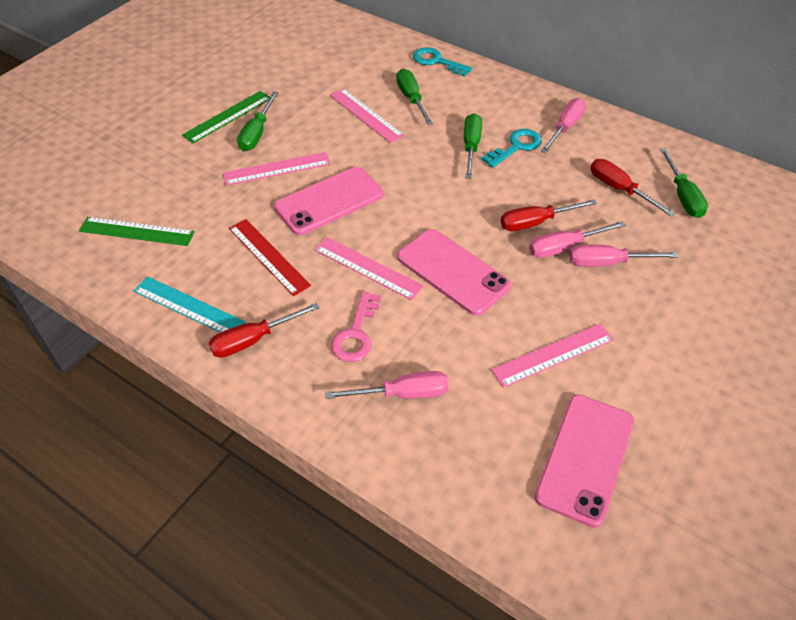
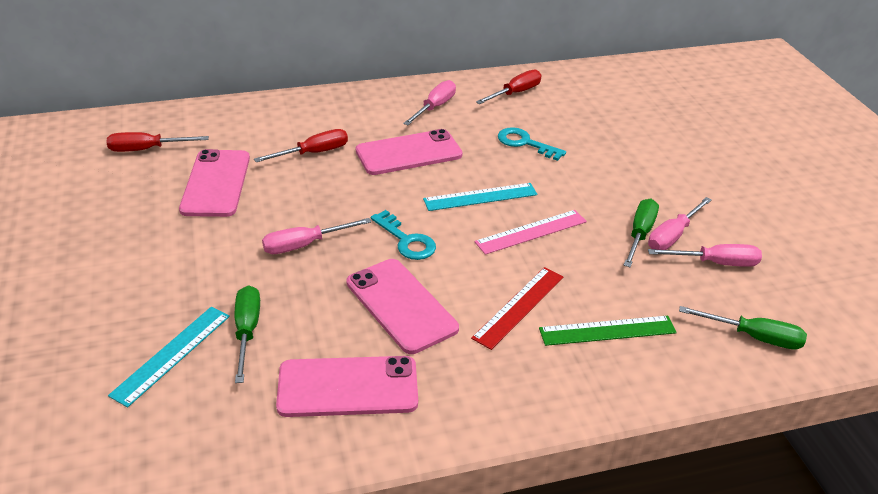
green ruler: [79,217,195,246] [182,91,271,143] = 2 -> [539,316,677,346] = 1
green screwdriver: [237,91,278,151] [396,69,433,125] [464,113,482,179] [660,148,708,218] = 4 -> [235,285,260,383] [624,199,659,267] [679,306,807,350] = 3
pink key: [331,291,381,362] = 1 -> none = 0
pink phone: [274,167,383,235] [397,229,511,316] [535,395,634,528] = 3 -> [179,149,250,217] [276,356,418,417] [346,259,459,354] [356,129,463,175] = 4
pink ruler: [223,152,331,186] [315,237,423,300] [330,88,404,143] [491,324,614,388] = 4 -> [474,210,587,255] = 1
turquoise ruler: [133,276,246,333] = 1 -> [108,307,230,407] [423,183,537,211] = 2

